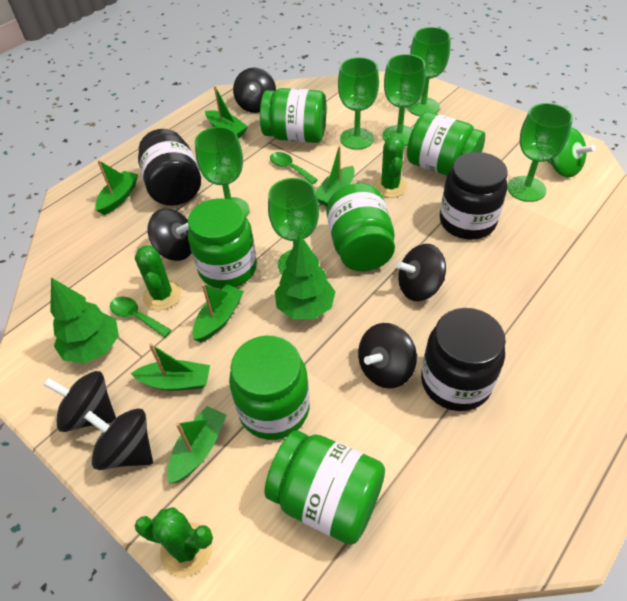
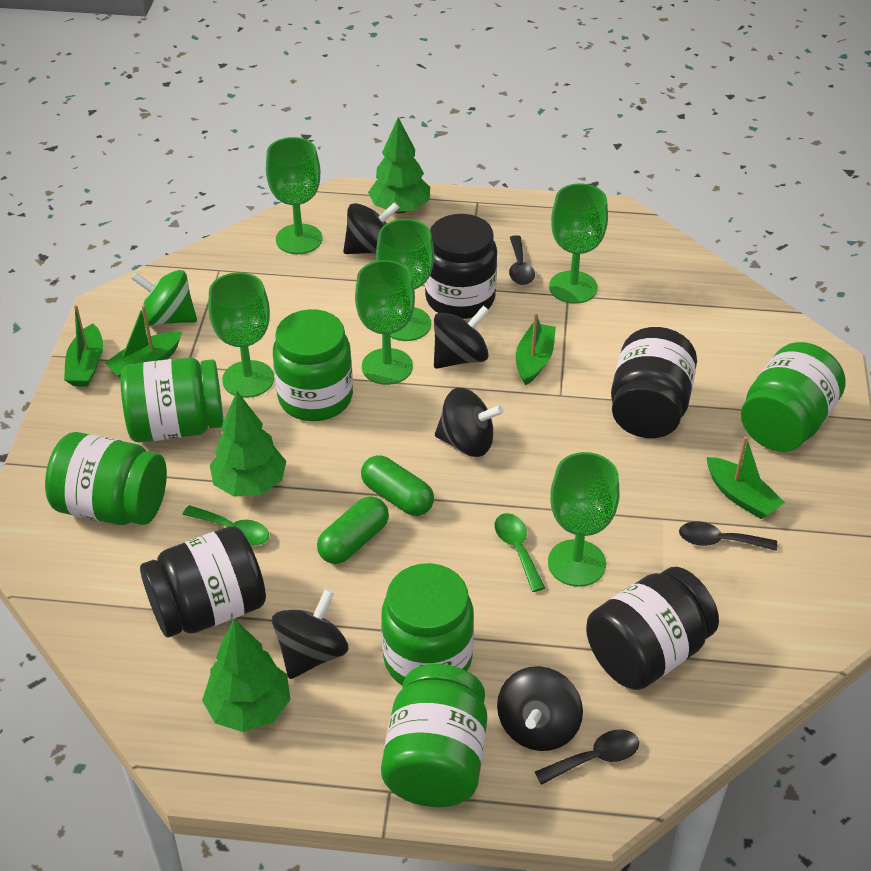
black jar: [138,129,201,206] [421,308,506,411] [440,152,508,240] = 3 -> [140,526,266,637] [425,214,497,319] [586,567,719,690] [611,327,697,438] = 4
black spinning top: [43,371,116,432] [84,408,153,470] [147,208,191,261] [233,67,276,113] [358,323,417,389] [396,244,446,301] = 6 -> [272,589,349,679] [343,202,400,254] [434,305,489,369] [435,388,504,457] [497,666,583,751] = 5
black spoon: none = 0 -> [509,235,535,285] [535,729,639,785] [679,521,777,551] = 3
green boat: [95,160,138,215] [131,343,210,391] [167,406,227,484] [193,284,244,342] [205,86,248,138] [316,146,355,206] = 6 -> [64,305,103,387] [105,305,182,378] [516,312,556,386] [707,436,785,519] = 4
green cactus: [135,245,181,310] [135,507,213,577] [374,136,407,198] = 3 -> none = 0
green capsule: none = 0 -> [317,496,389,564] [361,455,434,516] = 2
green tree: [50,278,119,364] [275,234,335,319] = 2 -> [202,619,291,732] [210,391,286,497] [368,117,430,213] = 3

